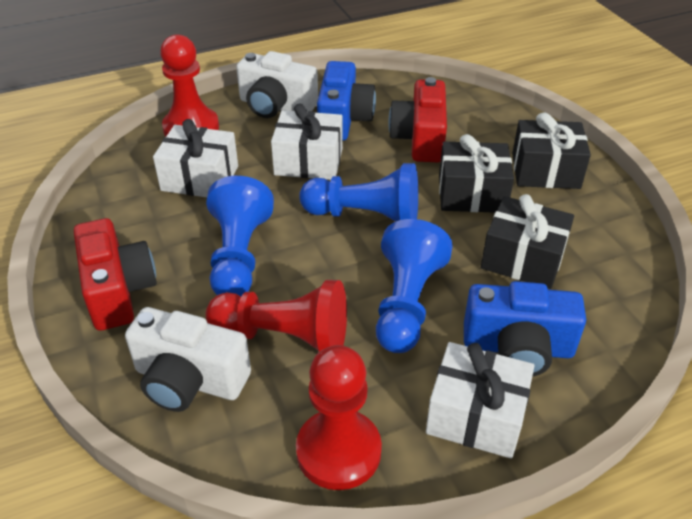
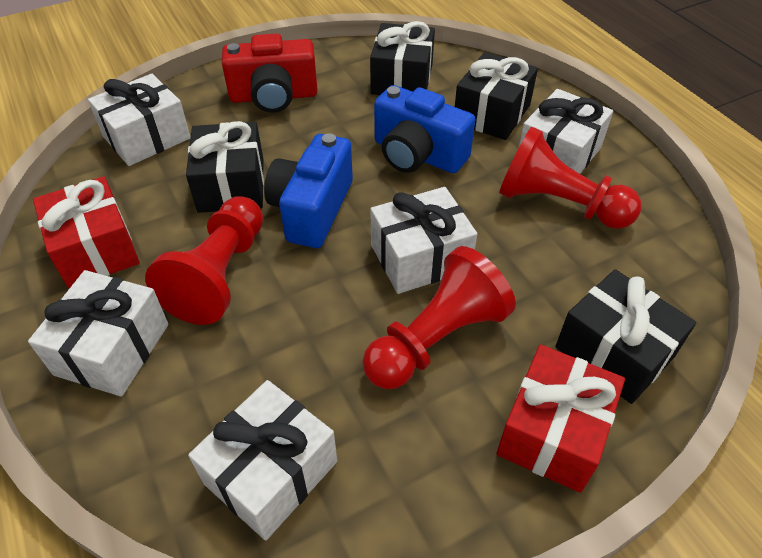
black gift: [439,134,514,212] [481,194,574,289] [512,113,591,189] = 3 -> [186,121,264,213] [370,21,435,95] [455,52,538,140] [556,269,696,404] = 4
blue pawn: [206,176,274,296] [299,163,418,222] [376,219,453,353] = 3 -> none = 0
red camera: [74,218,157,331] [388,77,447,162] = 2 -> [222,33,318,113] = 1
red gift: none = 0 -> [33,176,140,289] [497,344,625,493] = 2
white camera: [125,307,251,412] [236,51,318,118] = 2 -> none = 0
white gift: [153,119,238,197] [271,104,343,180] [426,342,535,459] = 3 -> [28,270,169,397] [88,74,191,166] [188,380,337,541] [370,187,477,294] [519,89,613,174] = 5

